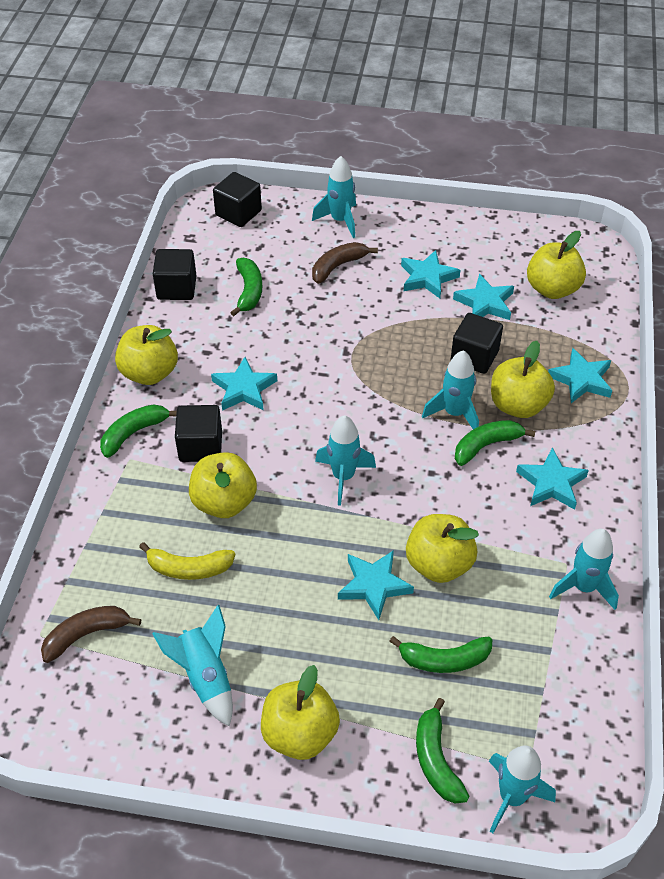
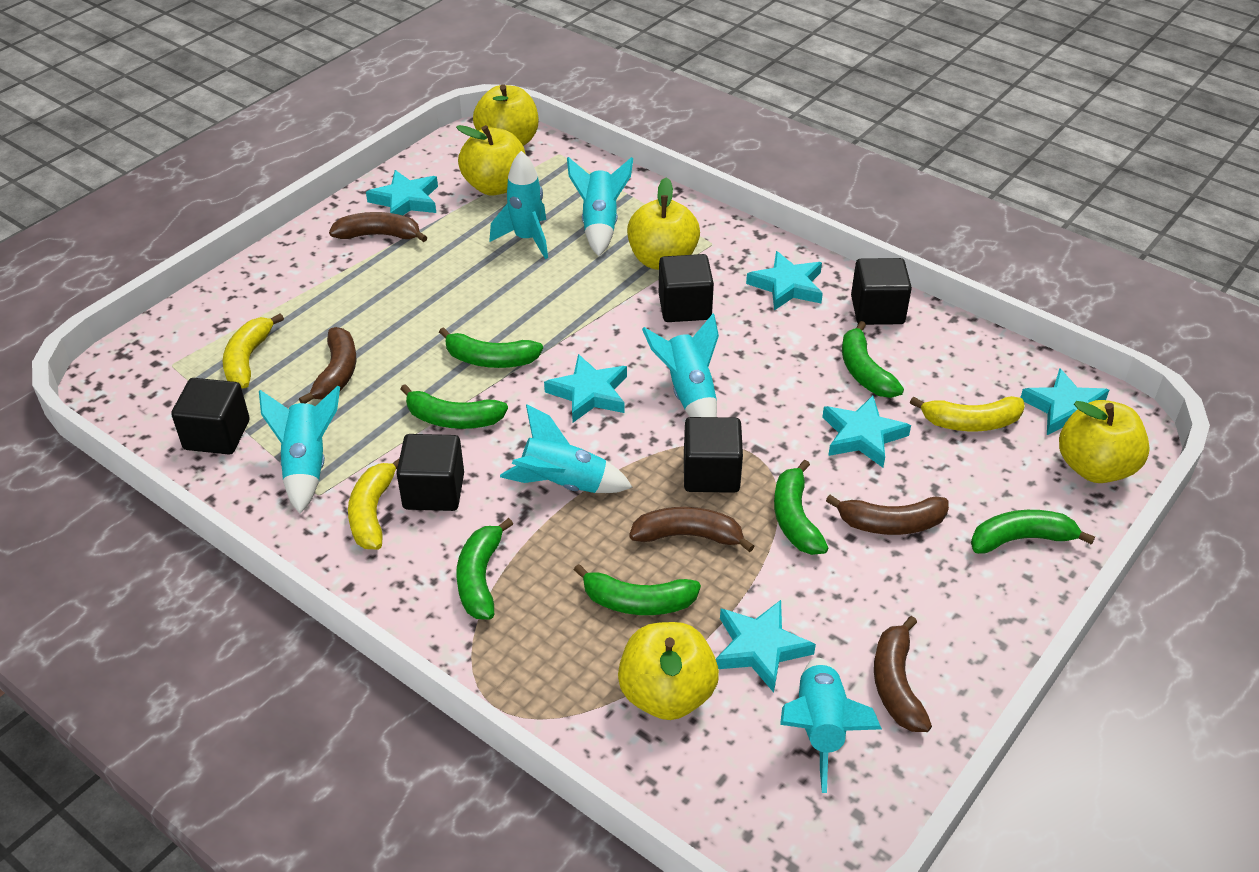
black cube: [153,249,197,300] [175,405,222,462] [213,172,262,227] [451,313,503,374] = 4 -> [171,378,250,454] [396,434,464,511] [659,254,714,322] [684,417,743,493] [851,258,912,325] = 5
brown banana: [41,606,141,663] [312,242,378,284] = 2 -> [299,327,356,403] [329,212,428,242] [629,507,755,552] [826,495,949,535] [874,616,932,732] = 5
green banana: [100,404,177,458] [230,258,262,316] [389,636,492,673] [416,698,469,804] [455,420,535,466] = 5 -> [400,384,508,429] [439,327,543,368] [456,518,513,620] [574,564,701,615] [774,460,829,555] [842,321,904,398] [971,510,1095,554] = 7
yellow apple: [115,325,178,385] [189,452,257,518] [261,665,340,760] [406,514,479,583] [491,341,555,418] [527,231,586,299] = 6 -> [456,125,525,196] [473,84,538,146] [618,622,719,720] [627,177,700,270] [1059,400,1150,483] = 5
yellow banana: [139,542,235,580] = 1 -> [223,313,284,389] [348,459,399,549] [910,396,1025,431] = 3

